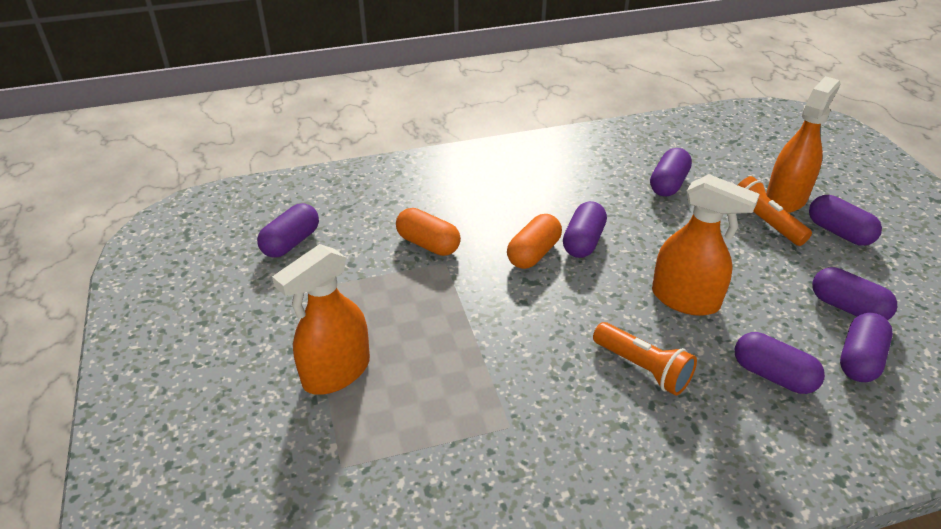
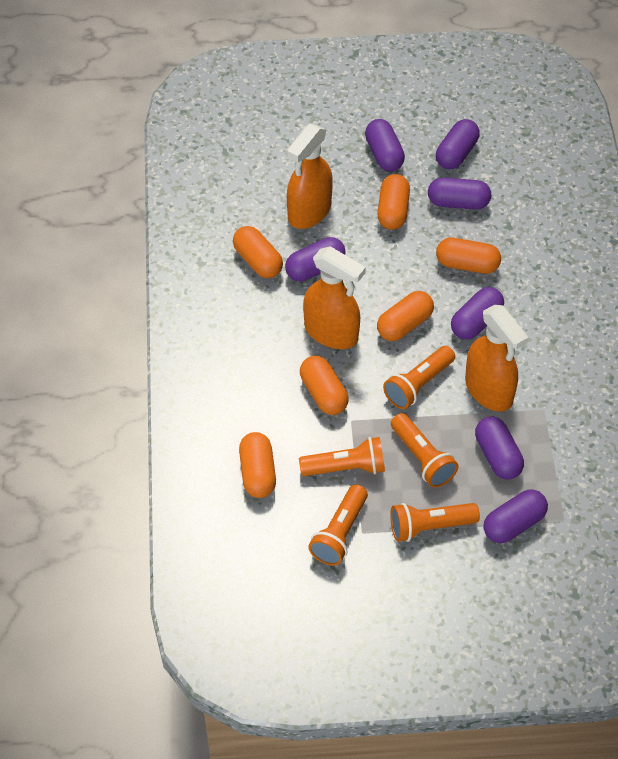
orange capsule: [396,208,461,256] [507,214,562,269] = 2 -> [233,226,283,278] [239,432,276,498] [300,356,349,415] [377,174,410,230] [377,291,434,341] [436,238,501,274] = 6
orange flashlight: [593,322,697,396] [738,176,812,246] = 2 -> [299,437,385,476] [308,484,368,566] [383,346,455,409] [390,503,480,542] [391,413,459,488] = 5

